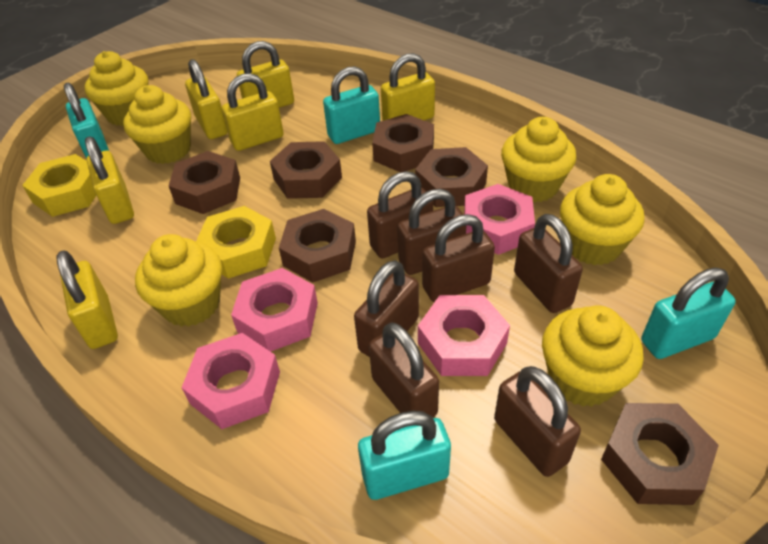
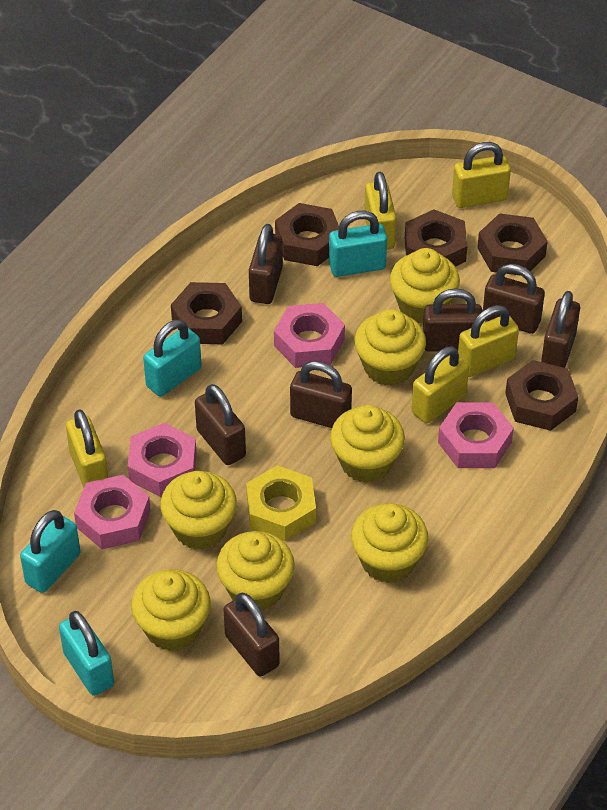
brown nut: [169,151,240,214] [270,141,342,199] [279,209,356,283] [372,114,434,172] [415,147,488,207] [601,403,719,505] = 6 -> [171,282,242,344] [275,203,339,266] [405,209,467,267] [477,213,548,276] [505,360,579,431] = 5
yellow cupcake: [85,51,149,126] [123,85,191,164] [135,234,222,327] [501,117,577,202] [542,305,644,407] [560,174,645,265] = 6 -> [131,569,211,651] [160,471,237,550] [216,531,295,611] [330,405,405,483] [351,503,428,583] [354,309,426,386] [390,248,460,323] = 7
yellow nut: [22,154,96,217] [196,206,276,279] = 2 -> [246,465,316,541] = 1
yellow padlock: [56,250,118,349] [85,136,134,224] [185,59,228,139] [222,73,284,151] [237,41,294,108] [381,53,435,121] = 6 -> [66,409,108,488] [364,172,396,250] [411,346,469,423] [452,142,511,208] [458,305,519,377] = 5

